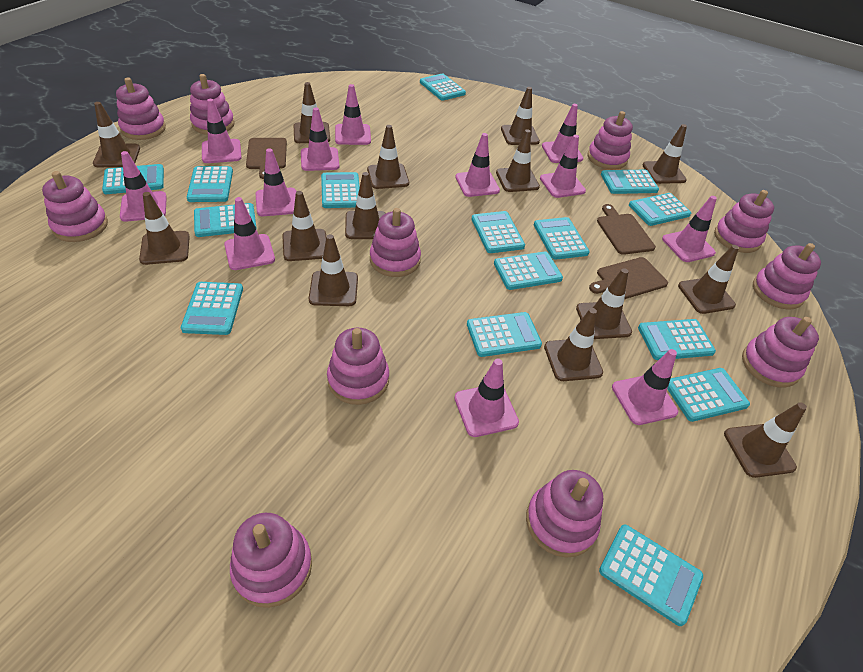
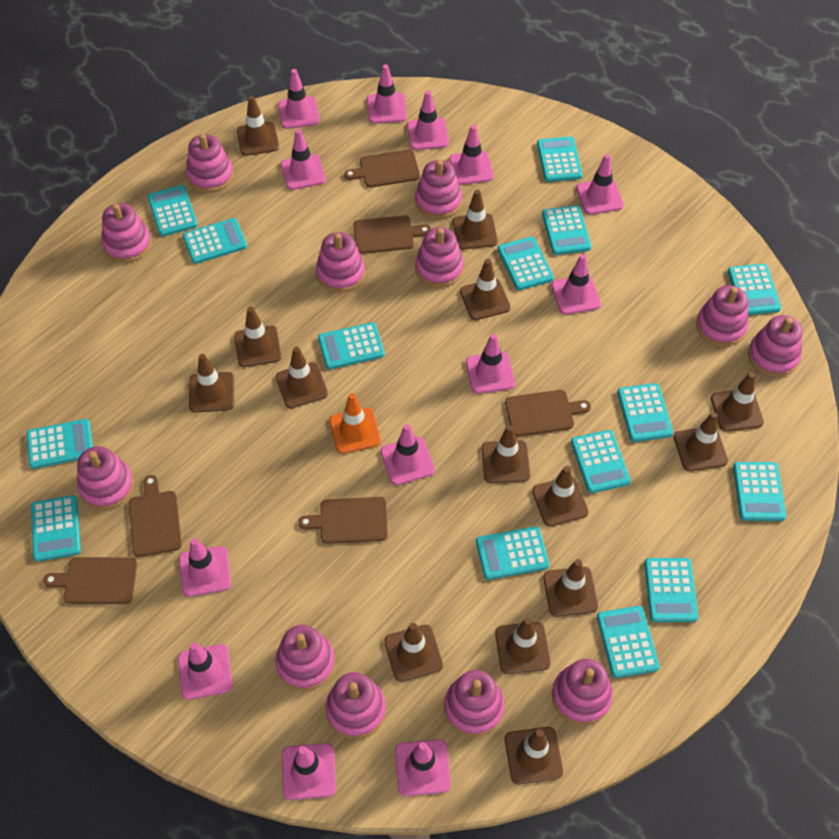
brown cutting board: [246,138,287,179] [589,257,668,299] [597,204,656,255] = 3 -> [43,557,137,604] [129,475,182,557] [298,497,388,544] [344,149,420,188] [353,215,431,254] [505,390,591,437] = 6
orange traffic cone: none = 0 -> [329,393,381,454] = 1
pink stacking toy: [42,171,108,242] [116,78,166,140] [190,74,235,135] [230,513,312,608] [327,328,389,405] [370,208,421,277] [526,470,603,558] [587,111,633,170] [714,190,774,253] [742,317,819,388] [753,243,821,310] = 11 -> [77,446,134,510] [101,203,152,263] [186,134,233,193] [275,625,335,691] [316,232,365,293] [325,672,386,739] [415,160,462,219] [415,227,464,288] [444,670,505,737] [552,659,613,725] [696,285,749,346] [748,315,803,377] = 12
pink traffic cone: [120,151,167,222] [202,99,242,163] [224,197,275,270] [256,148,296,216] [301,107,339,171] [335,84,371,145] [454,359,519,437] [455,133,500,197] [540,135,586,198] [542,104,583,163] [612,349,678,425] [662,196,717,262] = 12 -> [178,642,233,700] [179,538,231,597] [278,69,320,129] [281,129,326,190] [282,743,336,800] [367,64,407,124] [381,424,435,485] [395,739,451,796] [407,91,449,150] [449,125,494,185] [466,334,515,394] [551,254,601,315] [576,154,624,215] = 13

